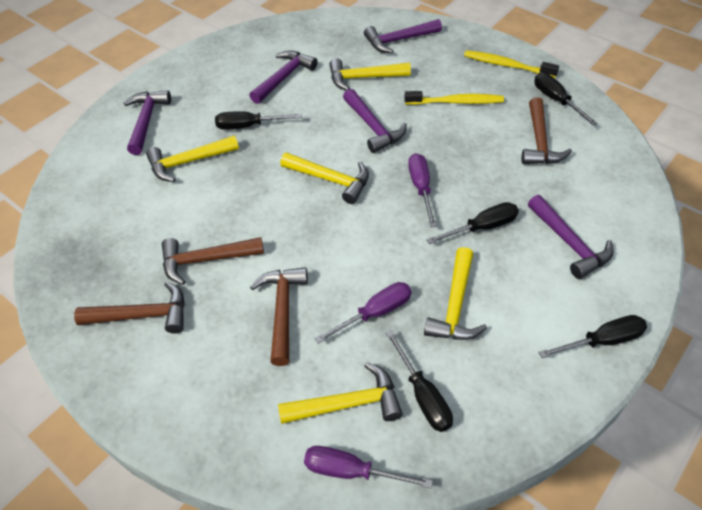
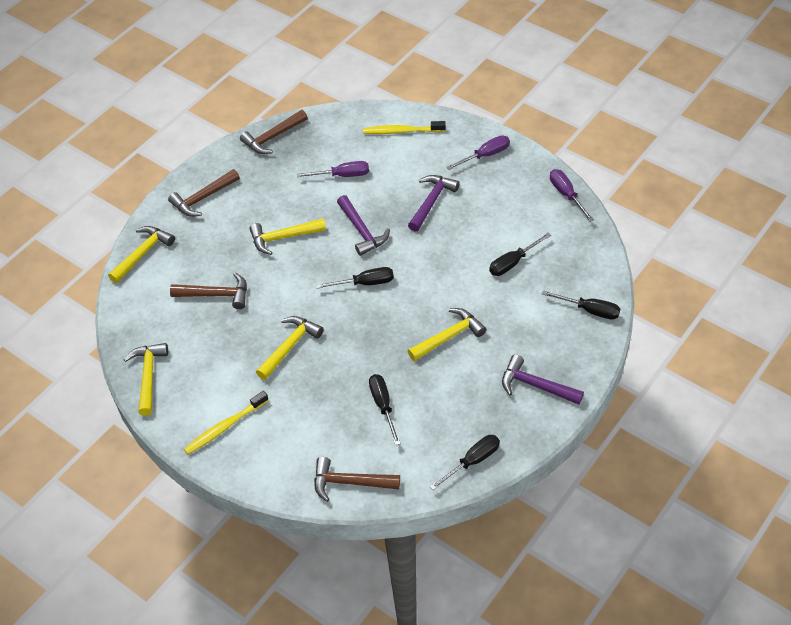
purple hammer: [124,91,171,155] [249,51,318,104] [343,89,407,153] [364,19,442,53] [528,195,613,279] = 5 -> [337,195,390,256] [408,175,460,232] [502,354,584,405] = 3

